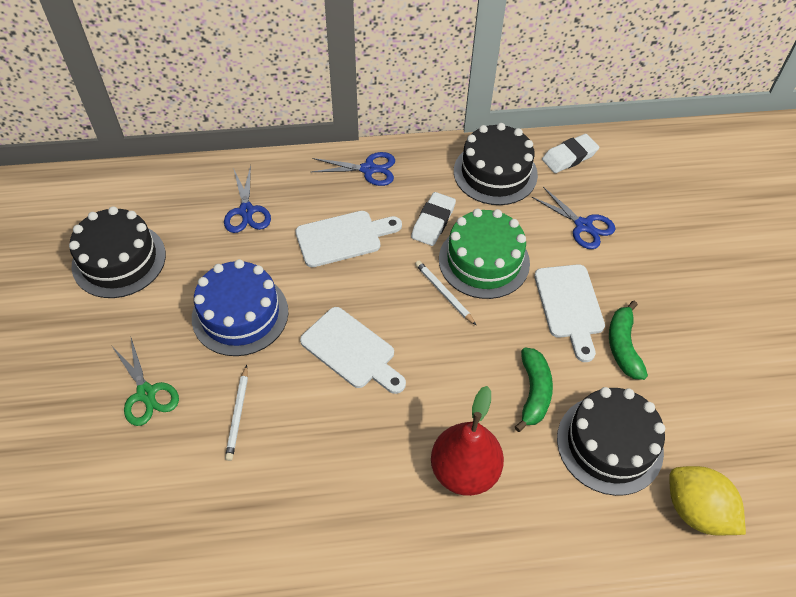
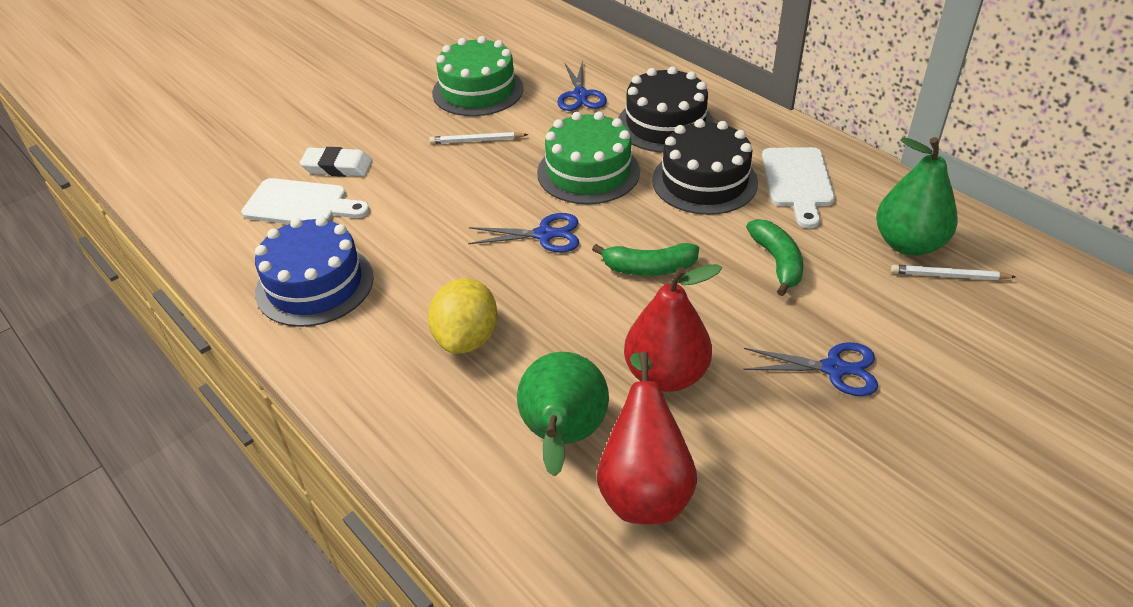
black cake: [69,206,166,298] [454,123,538,205] [557,387,665,496] = 3 -> [618,66,714,153] [652,119,758,215] = 2
green cake: [439,209,530,299] = 1 -> [432,36,524,116] [537,111,640,204] = 2
green pear: none = 0 -> [517,352,609,477] [876,137,958,256] = 2
green scissors: [113,338,179,426] = 1 -> none = 0
red pear: [431,386,504,496] = 1 -> [597,352,697,524] [624,264,722,392] = 2
white cutting board: [295,211,402,267] [300,307,406,394] [534,264,605,362] = 3 -> [241,178,370,224] [762,147,835,228] = 2
white eraser: [411,192,456,246] [542,134,599,173] = 2 -> [300,147,373,177] = 1

